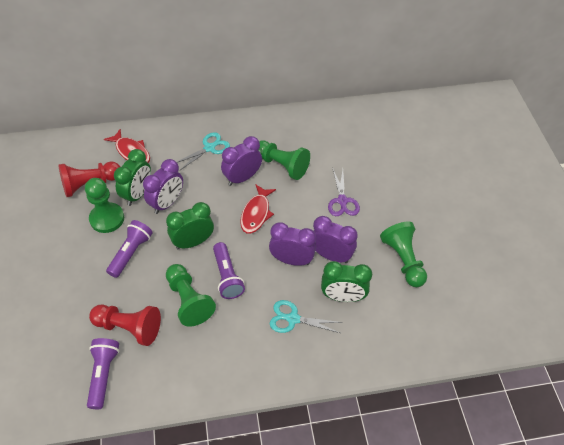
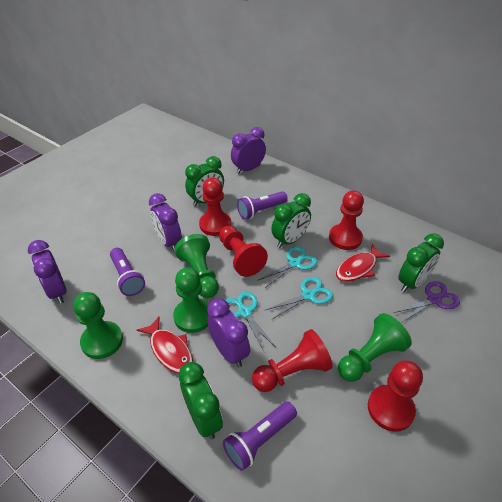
green clock: [114,149,151,206] [166,202,214,249] [321,261,372,302] = 3 -> [179,362,223,439] [185,156,224,206] [271,193,311,248] [398,234,444,292] = 4
red pawn: [58,161,120,197] [89,304,161,346] = 2 -> [199,178,231,236] [219,226,268,277] [252,329,333,392] [329,191,364,250] [368,360,423,432] = 5
turquoise scissors: [177,132,230,171] [269,300,343,333] = 2 -> [225,292,275,351] [257,246,317,289] [266,277,333,319] = 3

